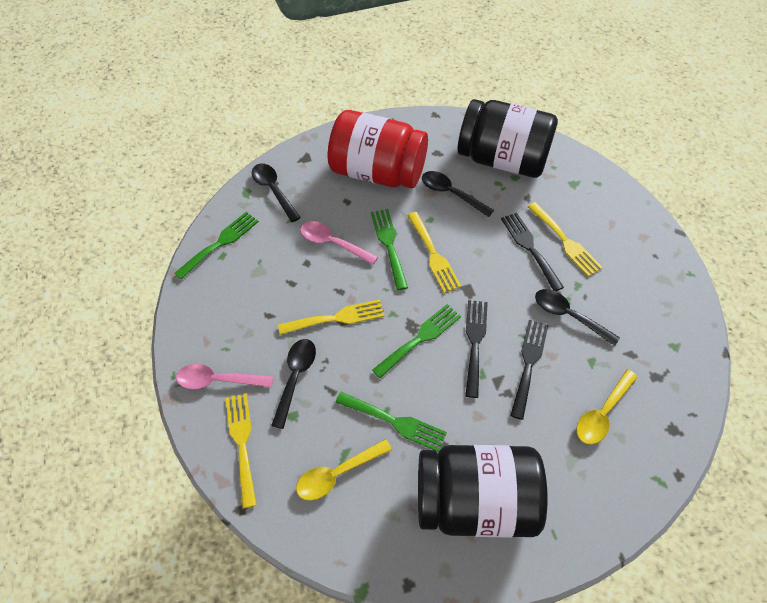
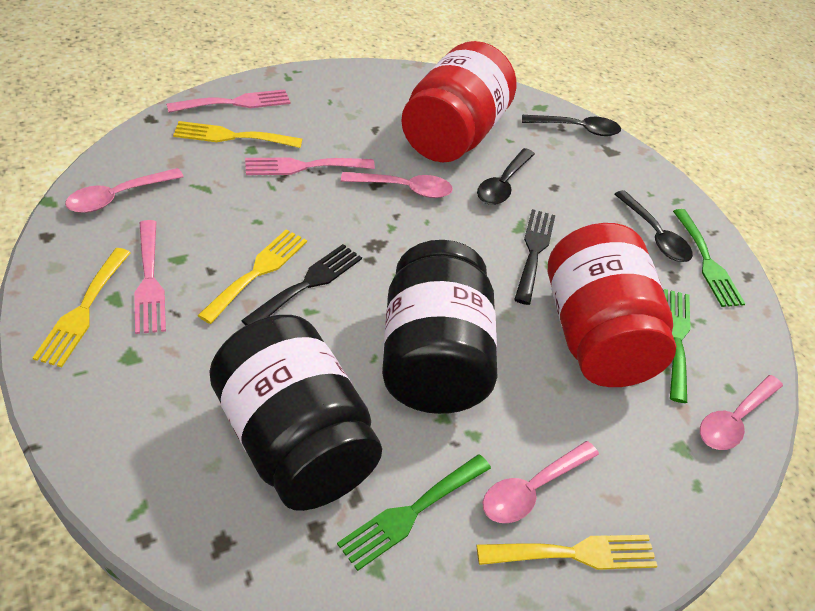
black fork: [465,300,488,398] [501,212,564,291] [510,320,548,420] = 3 -> [241,244,362,325] [514,209,555,305] = 2
black spoon: [252,163,301,222] [271,339,316,429] [422,171,494,217] [535,289,620,346] = 4 -> [477,148,535,205] [522,115,621,136] [614,190,693,262] = 3
green fork: [174,212,259,280] [335,392,447,452] [371,209,408,290] [372,304,461,379] = 4 -> [337,454,491,571] [664,289,691,403] [673,209,746,307] = 3
pink fork: none = 0 -> [135,220,166,334] [166,89,290,113] [245,157,375,175] = 3
pink spoon: [176,364,273,390] [300,221,378,265] = 2 -> [65,168,184,213] [341,172,453,198] [483,441,599,523] [700,375,783,450] = 4
red jar: [328,110,428,188] = 1 -> [401,41,517,162] [548,223,676,387] = 2
yellow spoon: [296,439,392,501] [576,369,638,444] = 2 -> none = 0

